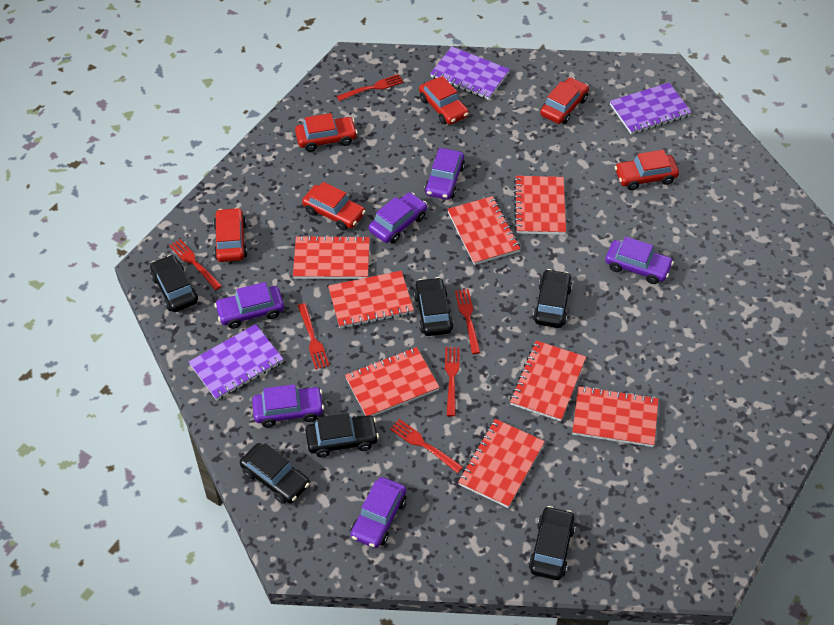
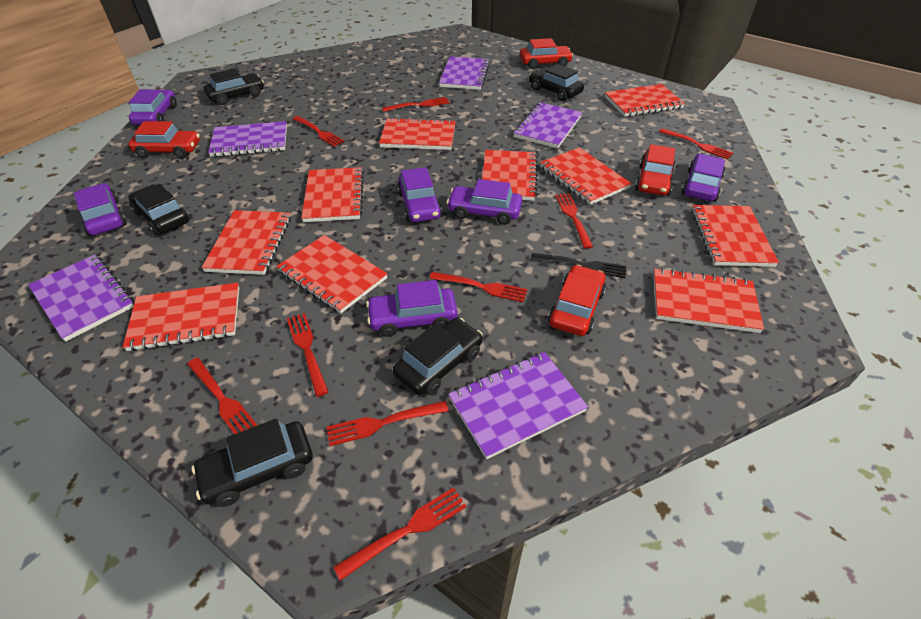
black car: [150,255,198,312] [240,443,309,504] [305,413,379,457] [414,277,454,336] [528,506,576,580] [533,269,572,328] = 6 -> [128,184,190,236] [192,419,313,507] [204,68,264,105] [393,318,483,395] [529,64,584,101] = 5
black fork: none = 0 -> [530,253,626,278] = 1
purple notebook: [189,324,284,400] [430,47,510,100] [610,83,692,134] = 3 -> [28,255,134,342] [208,121,287,157] [439,56,490,90] [448,352,588,459] [514,102,582,148] = 5
red car: [214,207,247,262] [295,113,358,152] [302,182,366,231] [419,76,469,125] [540,77,589,124] [615,150,679,190] = 6 -> [129,121,200,158] [520,38,573,69] [548,265,606,336] [635,144,675,196] = 4
red fork: [169,239,222,290] [298,303,329,370] [337,74,404,101] [390,419,463,473] [445,347,460,416] [455,289,480,354] = 6 -> [187,357,258,434] [287,313,328,397] [293,116,345,147] [327,401,449,446] [334,487,467,581] [382,97,450,112] [429,272,527,302] [555,193,593,249] [659,128,733,159] = 9
red notebook: [293,235,370,279] [328,271,414,328] [345,347,440,416] [447,196,520,265] [458,419,545,508] [510,340,586,421] [514,176,566,235] [572,386,659,447] = 8 -> [123,283,239,351] [202,210,291,275] [276,235,388,313] [301,167,364,222] [379,117,456,150] [482,150,538,201] [540,147,632,205] [605,84,685,117] [653,268,764,333] [692,205,779,267] = 10

